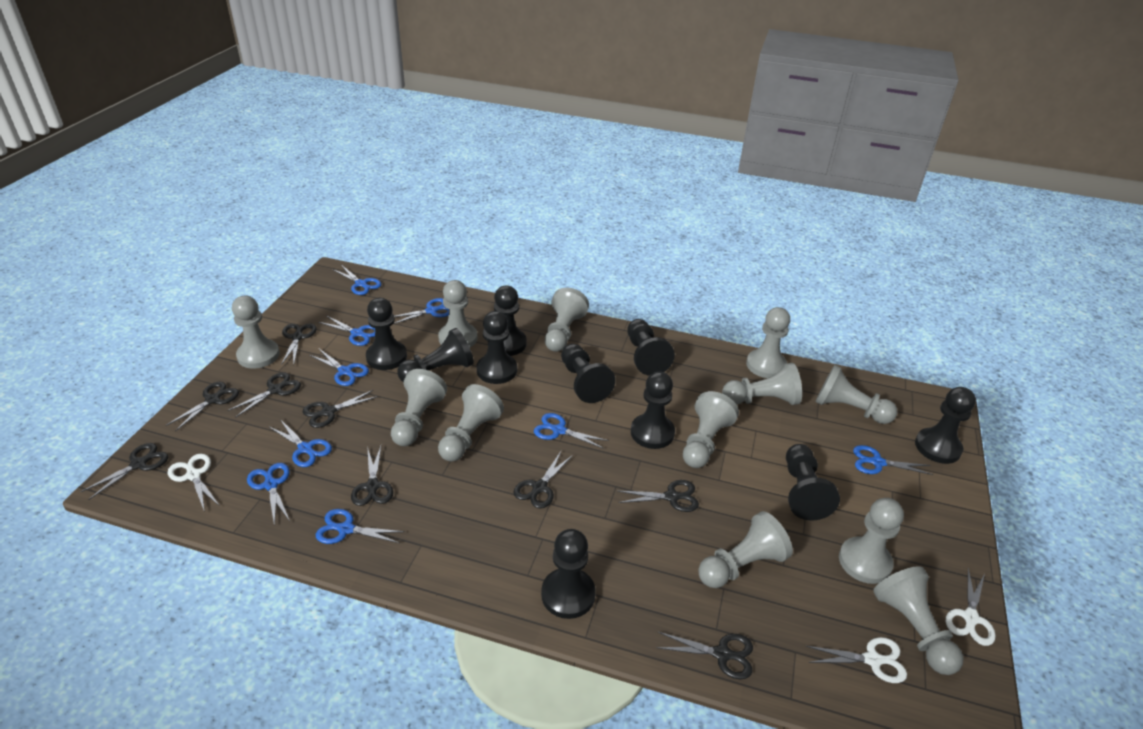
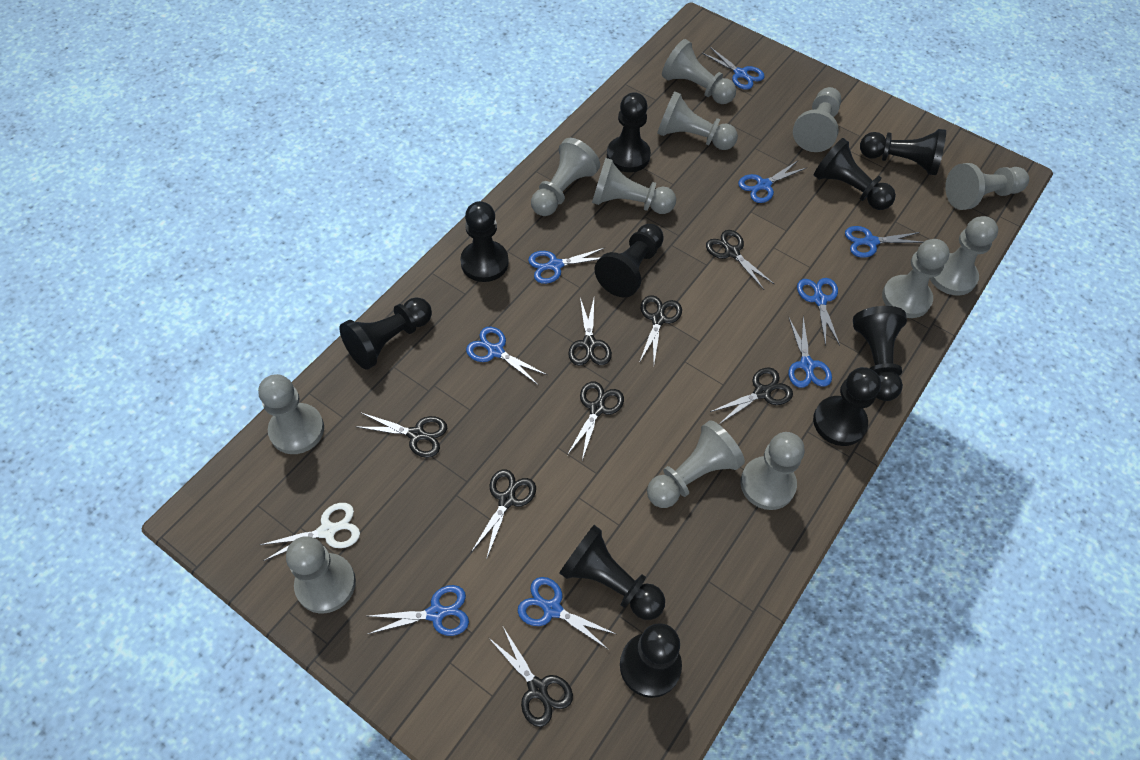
black scissors: [81,443,168,500] [166,382,239,431] [228,372,301,418] [281,324,317,365] [303,390,378,428] [351,446,393,506] [514,451,573,508] [618,480,699,512] [656,632,753,680] = 9 -> [358,413,447,458] [471,469,536,557] [488,627,573,727] [567,381,624,460] [568,298,612,366] [639,295,682,363] [706,230,774,290] [710,367,793,423] = 8
white scissors: [167,454,220,512] [806,637,907,683] [946,568,996,646] = 3 -> [260,503,360,561] = 1

